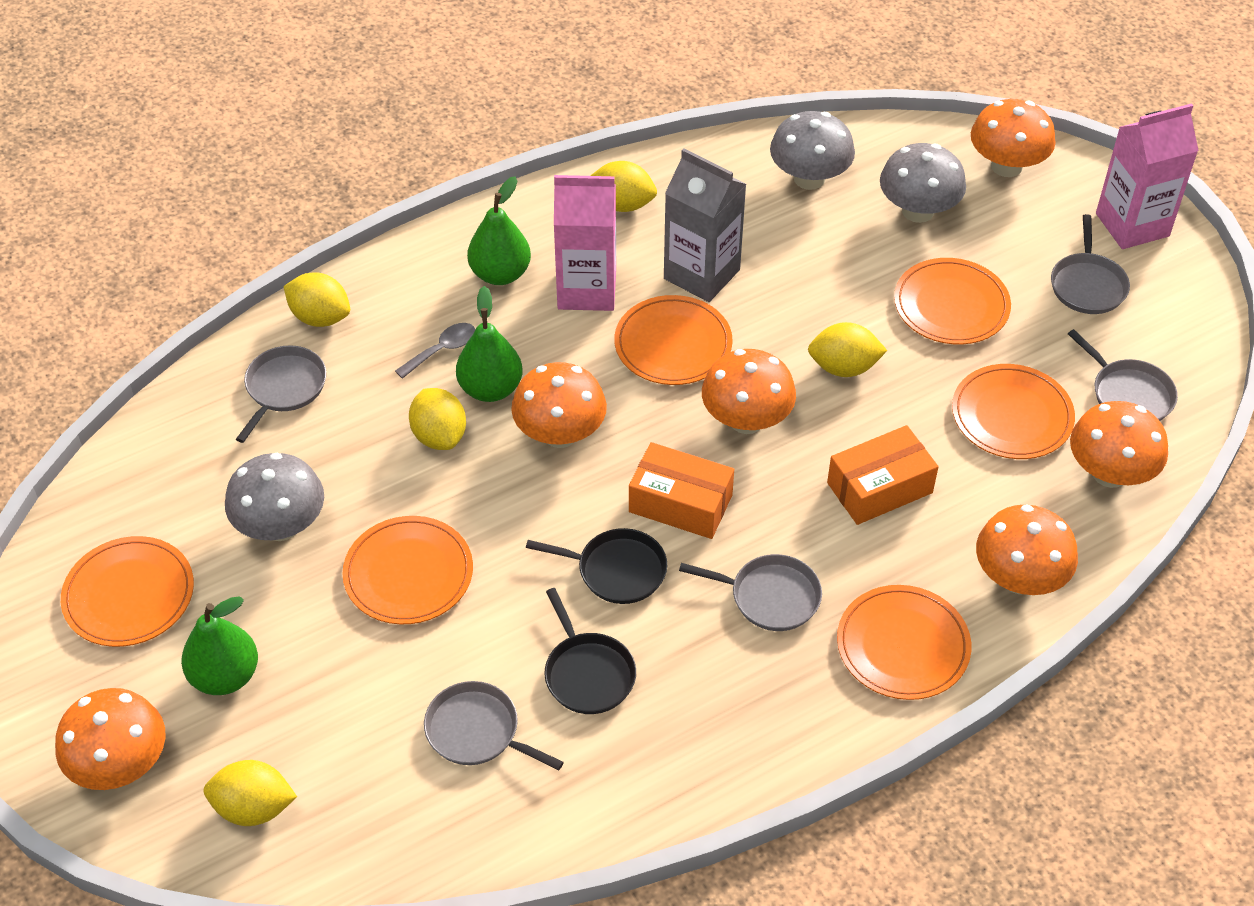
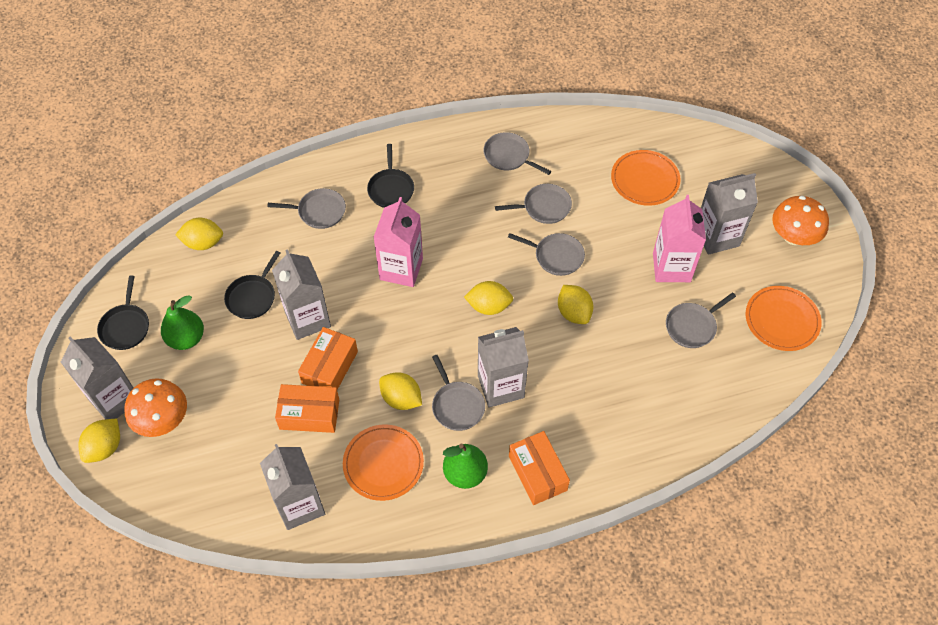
black pan: [526,528,667,604] [544,588,636,714] = 2 -> [97,275,149,350] [224,251,280,319] [367,144,414,208] = 3
green pear: [181,596,258,695] [456,286,523,402] [467,176,531,285] = 3 -> [161,295,204,350] [443,444,488,489] = 2
grey carton: [664,148,747,302] = 1 -> [61,337,133,419] [260,444,325,530] [272,249,331,340] [478,327,529,408] [701,173,758,255] = 5
grey mushroom: [225,453,324,541] [770,111,855,190] [880,143,966,223] = 3 -> none = 0
grey pan: [236,345,326,443] [424,681,564,770] [679,554,822,631] [1051,214,1130,314] [1068,329,1178,421] = 5 -> [267,188,346,229] [432,355,485,431] [484,132,551,175] [495,184,572,224] [508,233,585,276] [666,292,736,348] = 6
grey spoon: [395,323,475,379] = 1 -> none = 0
orange box: [629,442,734,539] [827,425,939,525] = 2 -> [275,384,339,433] [298,327,358,390] [509,431,570,505] = 3
orange mushroom: [55,688,165,790] [511,362,607,448] [702,349,796,434] [971,99,1056,177] [976,504,1078,595] [1070,401,1168,488] = 6 -> [124,378,187,437] [772,196,829,245] = 2
orange plate: [61,536,194,647] [342,516,473,624] [614,295,733,385] [837,585,971,700] [894,258,1011,345] [952,364,1075,459] = 6 -> [343,425,424,501] [611,150,681,206] [746,286,822,351] = 3

